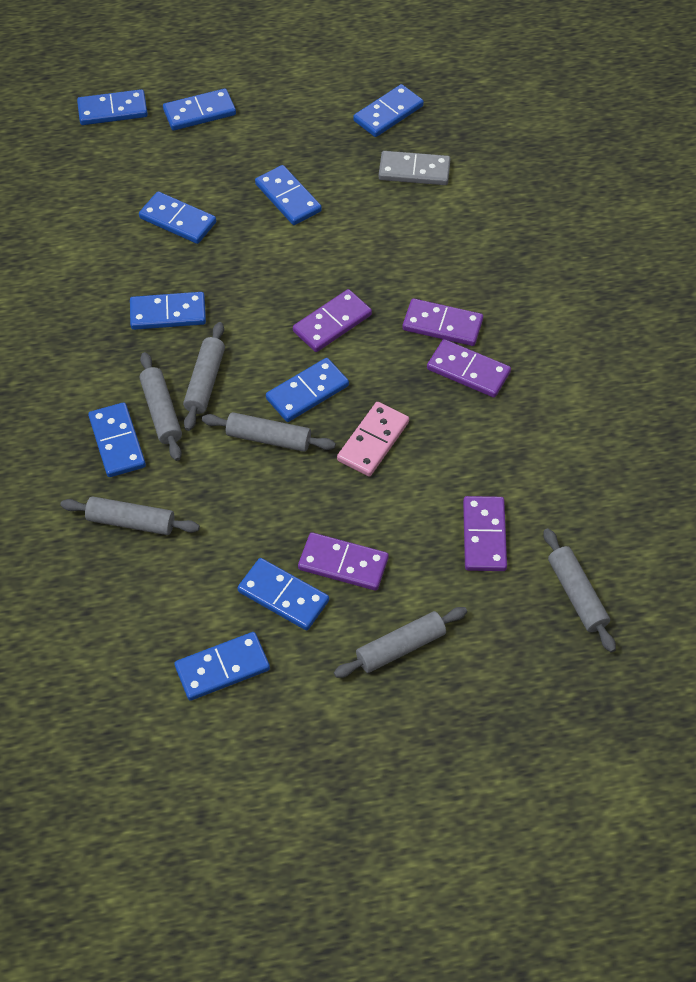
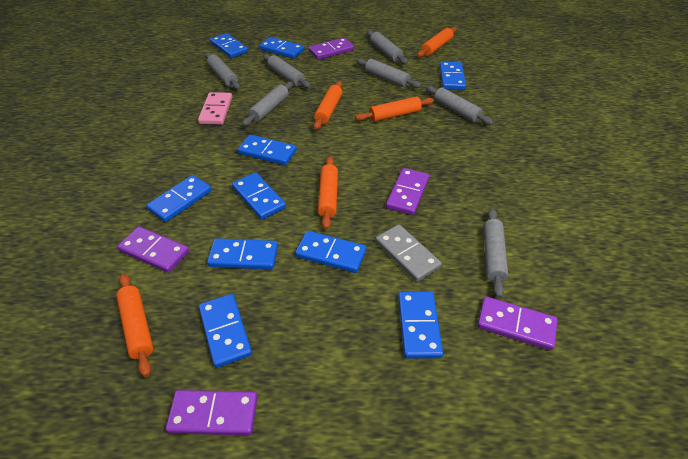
grey rolling pin: [60,496,200,535] [140,352,182,461] [183,322,225,431] [202,412,336,452] [334,607,467,678] [544,528,616,652] = 6 -> [205,53,240,90] [242,82,293,126] [263,54,311,88] [356,58,421,88] [367,30,408,64] [426,86,493,125] [483,208,508,298] = 7
orange rolling pin: none = 0 -> [116,273,153,377] [314,81,342,130] [318,156,338,229] [355,96,434,122] [417,27,457,58] = 5

